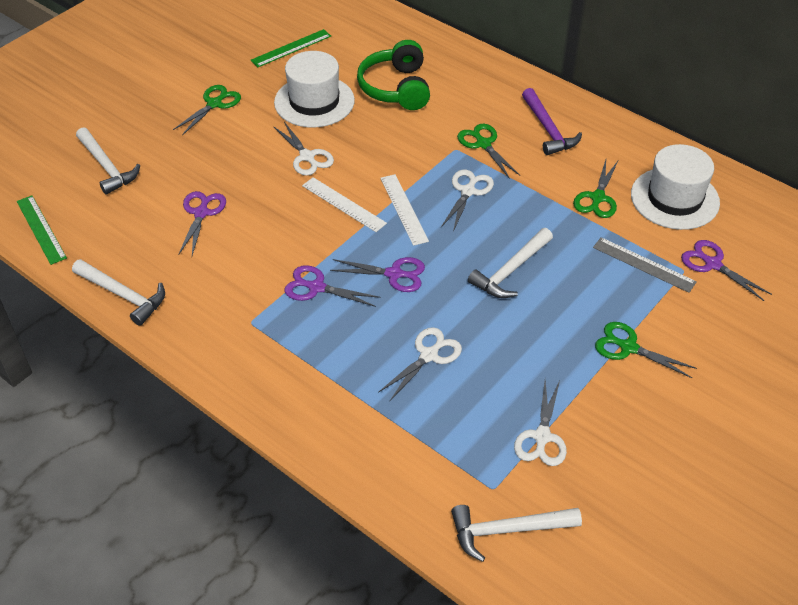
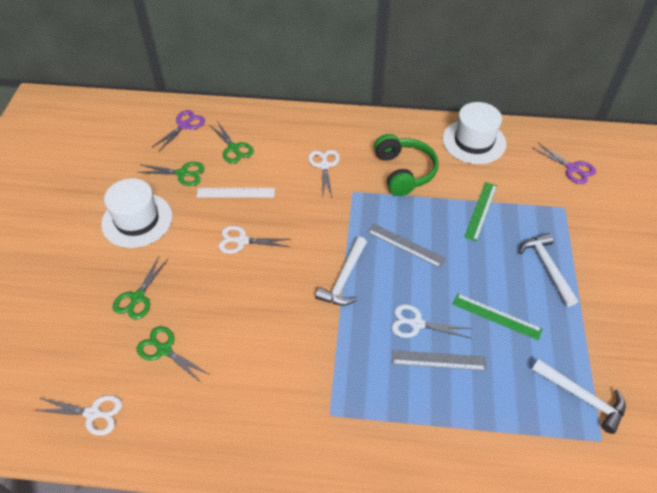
grey ruler: [593,237,697,293] = 1 -> [367,224,446,268] [392,350,487,371] = 2
purple hammer: [522,88,582,155] = 1 -> none = 0
purple scissors: [178,191,226,256] [285,265,381,307] [330,257,425,292] [681,240,772,301] = 4 -> [151,110,205,152] [533,143,596,184] = 2
white hammer: [72,259,165,326] [76,127,141,195] [451,505,582,562] [468,228,553,298] = 4 -> [315,237,367,306] [519,233,578,307] [532,359,626,434] = 3
white ruler: [302,177,387,232] [380,174,429,246] = 2 -> [197,188,275,198] = 1

